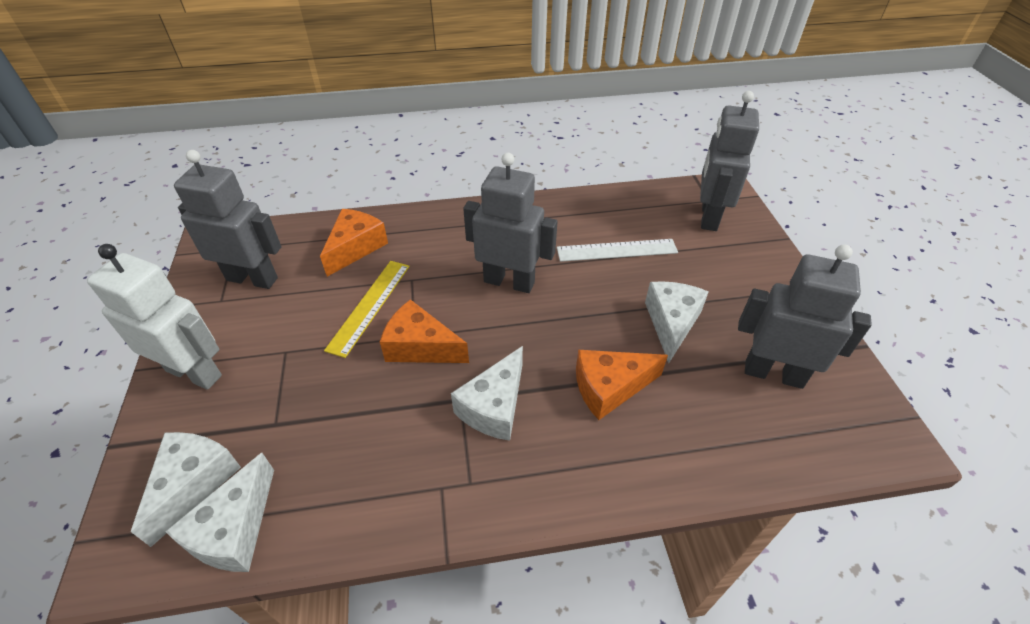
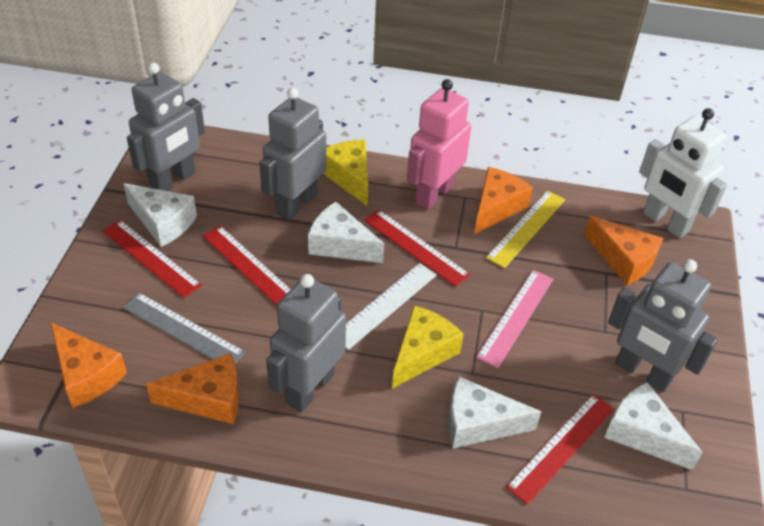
grey ruler: none = 0 -> [123,293,245,364] = 1
orange cheese: [320,209,388,277] [380,299,469,363] [576,350,668,420] = 3 -> [51,323,127,408] [146,353,239,424] [474,167,533,234] [584,216,663,285] = 4
pink robot: none = 0 -> [407,79,471,210] = 1
pink ruler: none = 0 -> [476,270,553,368] = 1
red ruler: none = 0 -> [102,220,202,298] [202,226,291,305] [364,210,471,287] [506,394,614,505] = 4
yellow cheese: none = 0 -> [323,139,368,206] [392,306,464,389] = 2

